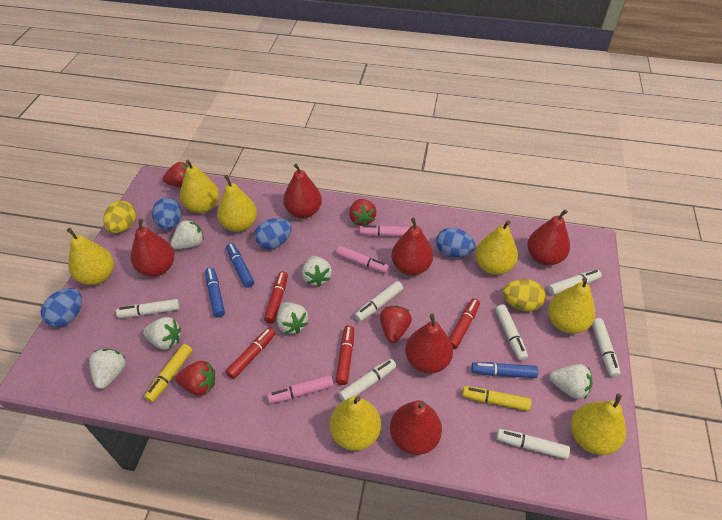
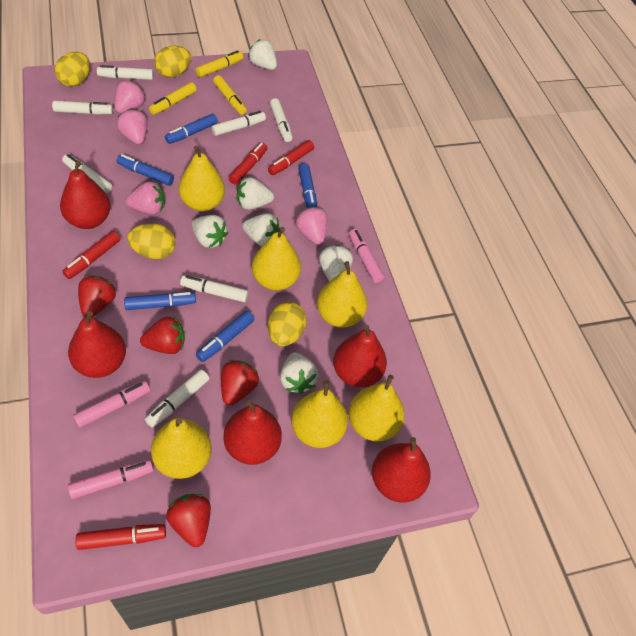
blue egg: [41,288,82,327] [152,197,182,230] [255,218,292,249] [436,228,475,258] = 4 -> none = 0
blue marker: [205,267,225,318] [226,243,254,288] [471,362,538,378] = 3 -> [117,154,174,186] [124,292,196,310] [165,114,218,144] [196,311,254,362] [299,163,317,208] = 5
pink strawberry: none = 0 -> [114,80,146,113] [117,109,148,145] [126,181,165,215] [296,207,328,245] = 4
red pear: [131,219,175,277] [283,164,322,218] [390,400,442,455] [391,218,433,275] [405,314,453,374] [527,209,570,265] = 6 -> [60,161,111,229] [68,311,126,378] [223,400,282,465] [333,325,387,388] [372,437,431,502] = 5
yellow egg: [103,201,136,233] [503,279,546,311] = 2 -> [55,52,90,87] [127,223,176,259] [154,46,191,78] [268,302,307,346] = 4
yellow marker: [144,344,192,402] [462,386,531,411] = 2 -> [149,82,197,115] [196,50,243,77] [213,75,247,115] = 3
yellow pear: [67,228,114,285] [180,160,219,213] [217,175,257,232] [330,396,381,451] [475,220,518,275] [548,277,595,334] [571,394,626,455] = 7 -> [151,418,211,479] [179,145,225,212] [252,227,301,291] [291,380,348,448] [317,261,367,328] [349,375,405,441] = 6

